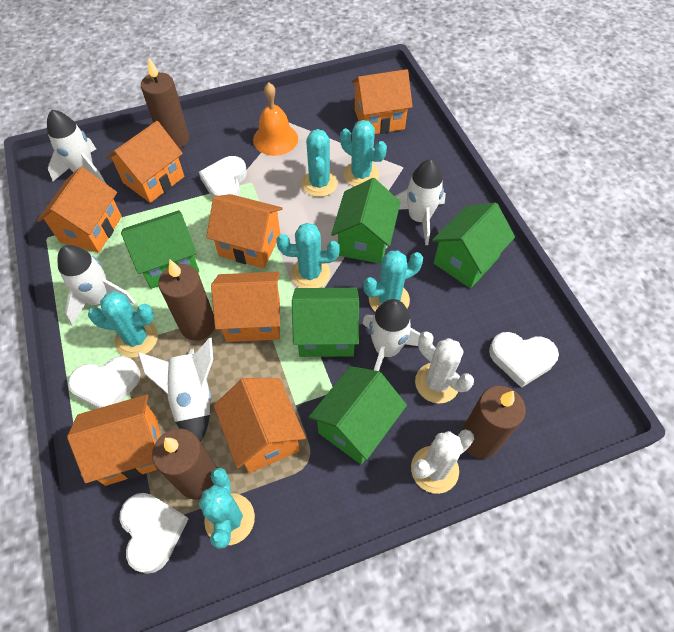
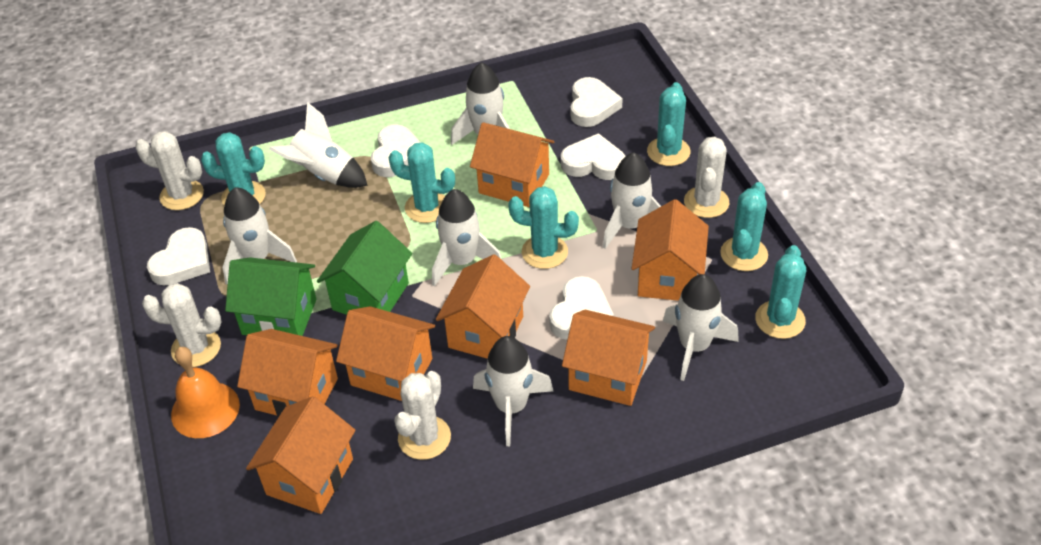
brown candle: [141,58,189,149] [152,429,217,500] [159,260,215,341] [461,386,526,459] = 4 -> none = 0
green house: [121,210,199,289] [292,288,359,357] [309,366,407,464] [331,178,401,264] [432,203,515,288] = 5 -> [225,257,316,336] [317,221,412,315] = 2
white cactus: [411,429,474,494] [415,331,474,403] = 2 -> [135,131,204,210] [142,283,222,367] [394,371,451,460] [684,136,729,218] = 4
white heart: [68,356,141,409] [119,493,189,574] [199,156,247,198] [489,332,559,388] = 4 -> [147,227,210,286] [371,125,421,177] [549,276,614,340] [561,133,625,180] [570,77,623,127] = 5
white rocket: [47,110,105,183] [58,245,135,325] [138,338,213,442] [362,299,421,371] [395,159,446,245] = 5 -> [223,187,297,285] [269,102,368,188] [432,189,502,286] [451,62,510,145] [473,336,553,446] [603,152,661,249] [663,274,739,381] = 7

